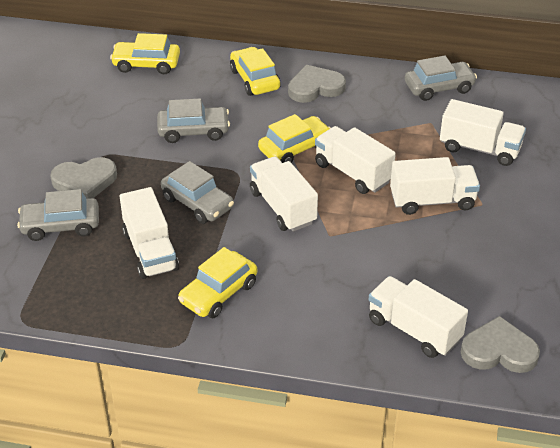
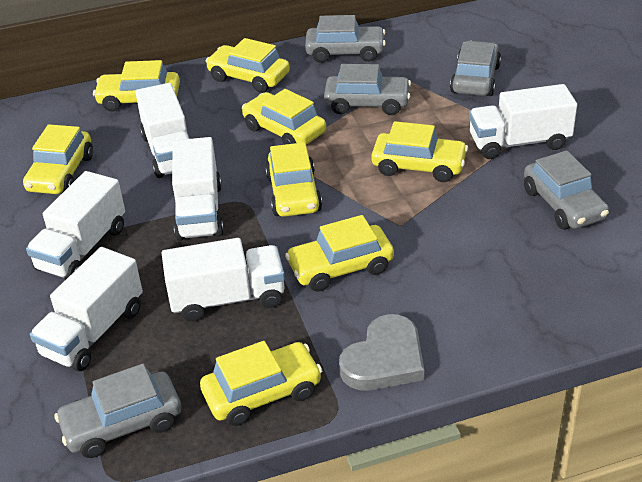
grey car: [17,189,99,241] [157,98,230,143] [161,161,234,224] [405,55,477,101] = 4 -> [54,363,181,458] [305,15,386,63] [324,64,411,115] [450,41,501,96] [524,150,609,230] = 5
grey heart: [50,157,117,199] [288,65,346,103] [461,316,540,373] = 3 -> [339,314,424,391] = 1
yellow car: [110,33,180,74] [178,247,257,318] [230,47,281,96] [258,114,331,163] = 4 -> [23,124,93,194] [93,60,180,112] [200,341,322,426] [205,38,290,93] [242,89,326,145] [265,142,322,217] [285,215,394,292] [371,121,468,182] = 8

